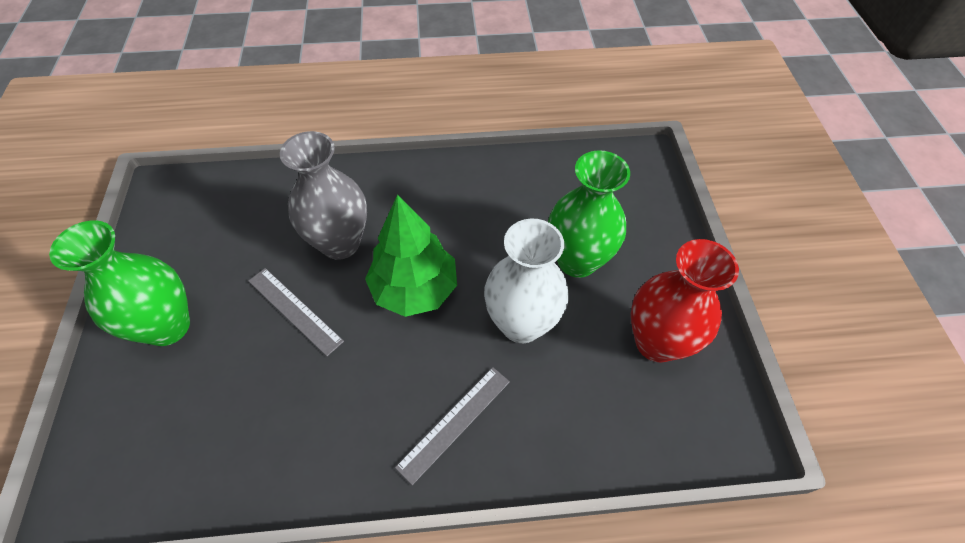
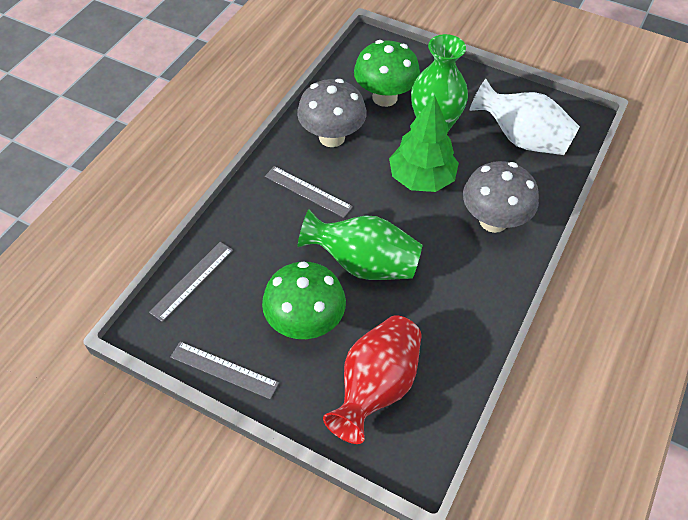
green mushroom: none = 0 -> [262,261,346,339] [354,40,420,107] = 2
grey mushroom: none = 0 -> [297,79,367,147] [463,161,539,233] = 2
grey ruler: [248,268,344,356] [395,367,510,485] = 2 -> [149,242,233,322] [171,342,279,399] [265,166,353,218] = 3
grey vase: [280,131,367,260] = 1 -> none = 0

